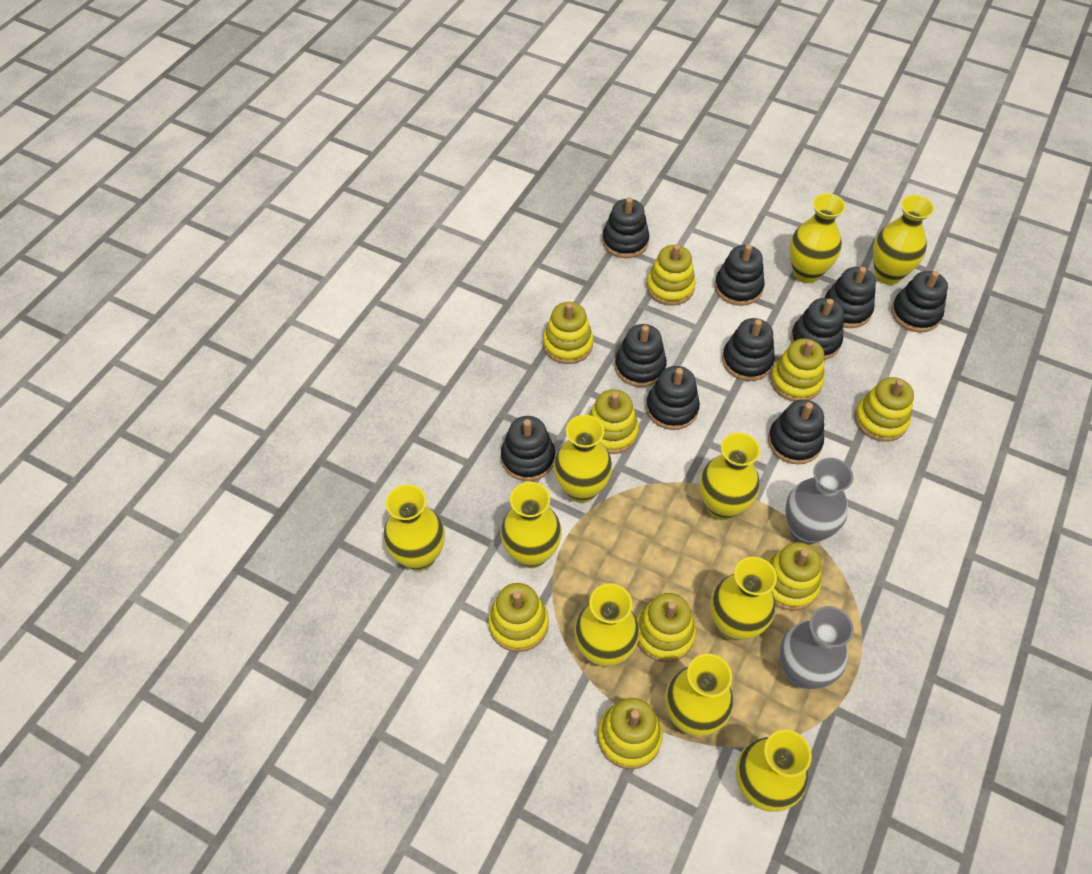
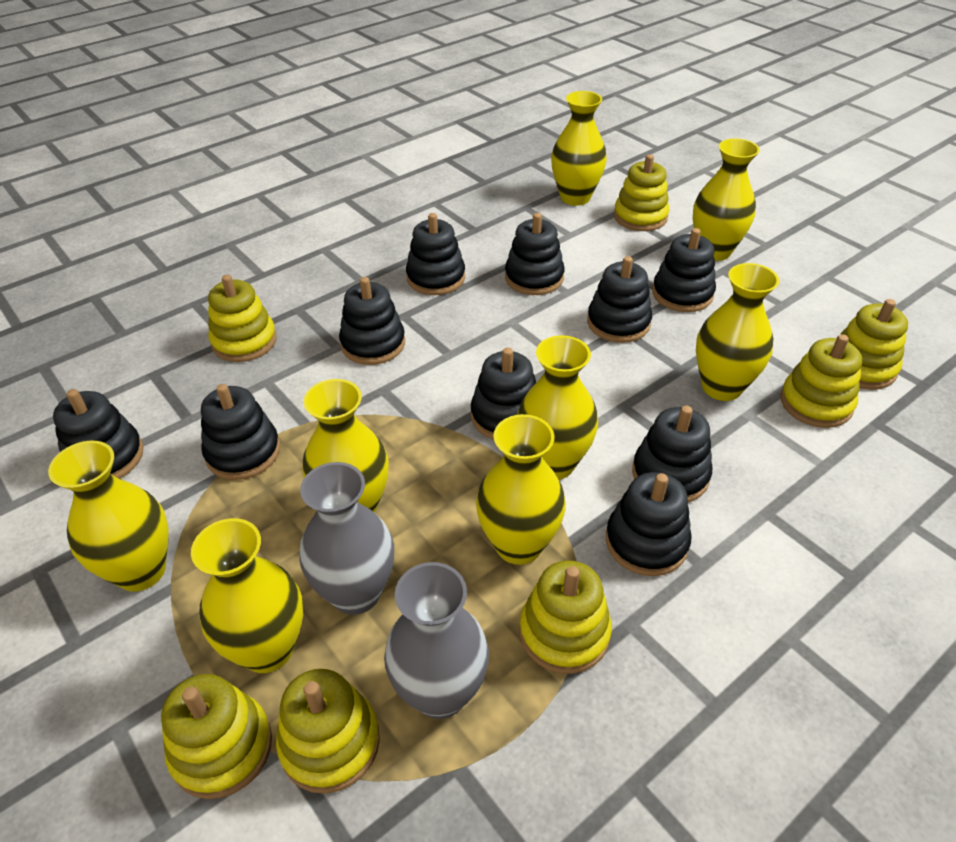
yellow stacking toy: [488,583,549,652] [543,302,593,364] [589,389,639,454] [597,698,662,769] [637,593,696,662] [646,244,696,306] [767,542,821,611] [770,338,824,401] [854,377,914,442] = 9 -> [161,674,272,799] [208,275,277,362] [276,669,380,794] [520,560,612,674] [614,154,669,231] [780,334,862,428] [840,299,908,390] = 7
yellow vase: [383,484,445,571] [500,482,562,568] [553,415,612,503] [574,583,640,667] [665,654,733,736] [700,433,760,520] [710,557,777,641] [736,730,812,812] [789,193,846,283] [873,195,934,285] = 10 -> [48,441,169,592] [191,518,303,673] [302,379,389,513] [476,414,566,565] [517,335,598,479] [551,91,607,206] [693,139,760,261] [696,263,779,401] = 8

